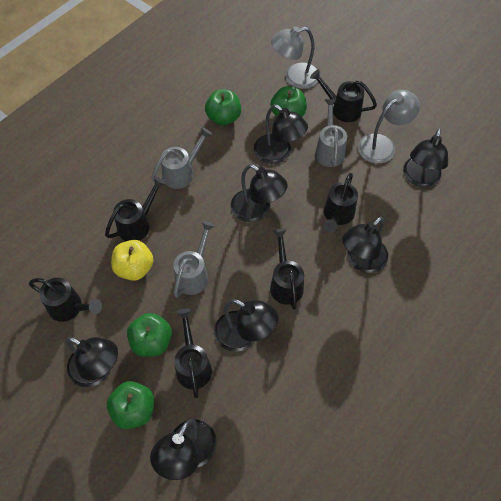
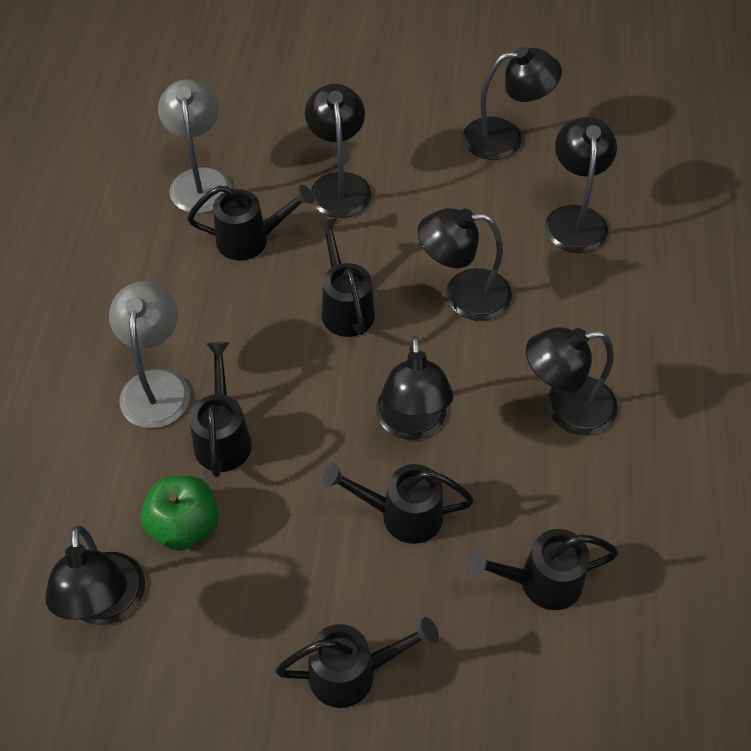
green apple: [107,381,154,429] [127,313,172,357] [205,89,241,126] [270,86,307,117] = 4 -> [141,476,219,551] = 1
grey watering can: [151,127,212,189] [173,221,215,298] [315,99,347,167] = 3 -> none = 0
yellow apple: [111,240,154,281] = 1 -> none = 0

